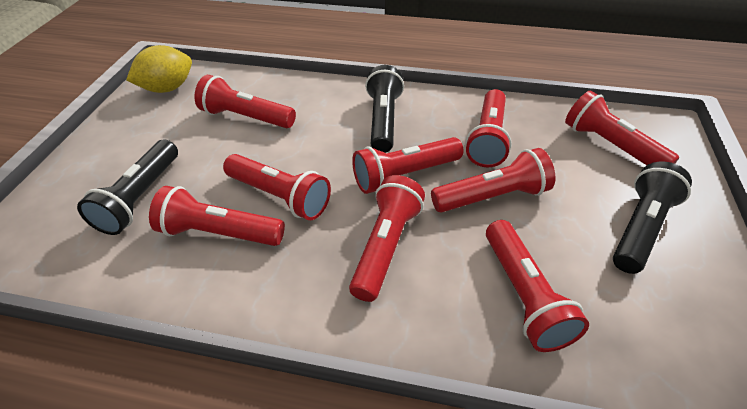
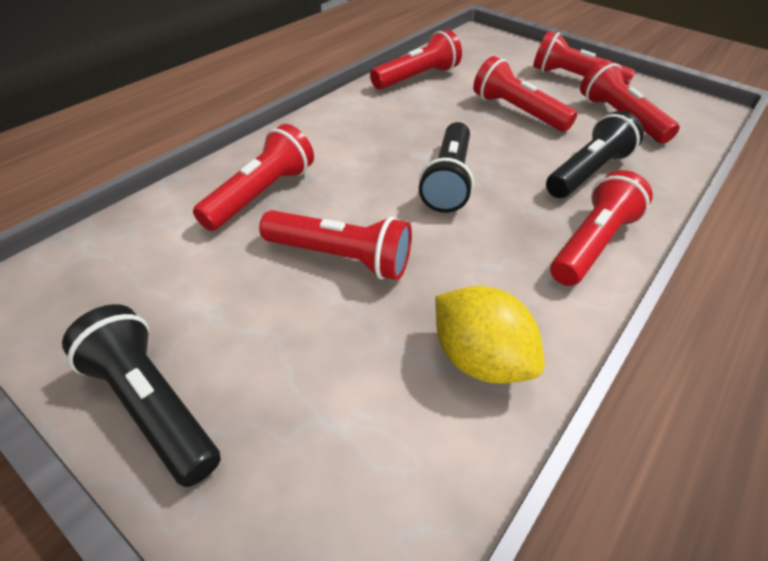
red flashlight: [149,186,285,246] [195,75,296,128] [223,154,331,220] [349,175,425,302] [352,137,464,194] [431,148,555,213] [465,89,512,167] [486,220,589,352] [565,90,680,165] = 9 -> [193,124,314,231] [259,210,412,280] [370,30,462,90] [473,56,577,132] [533,31,635,85] [550,170,653,286] [580,60,680,144] = 7

